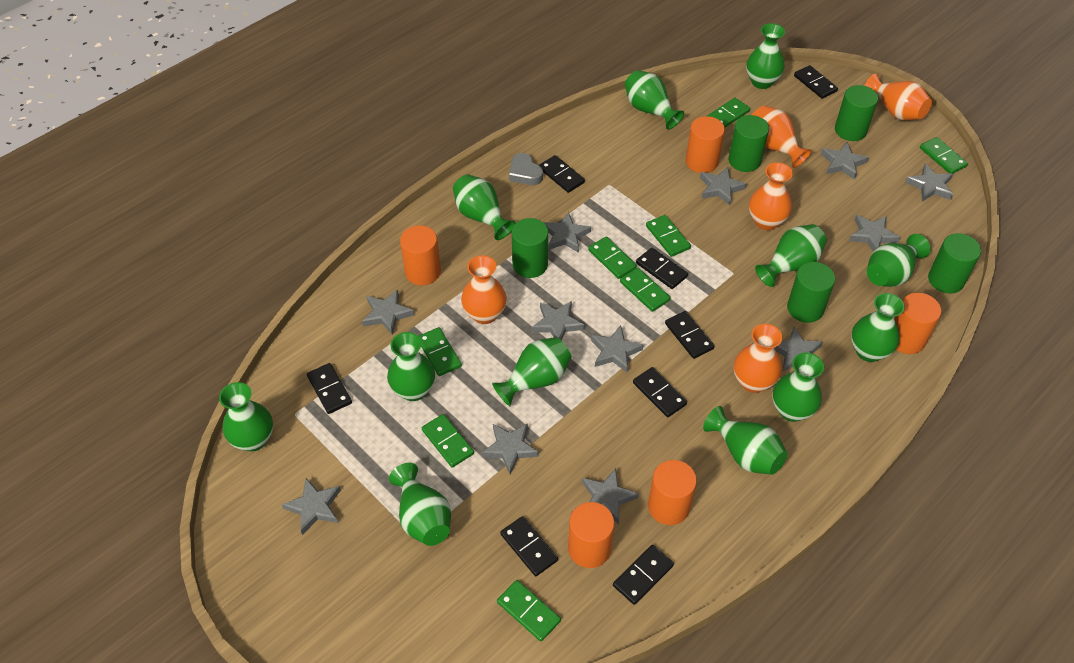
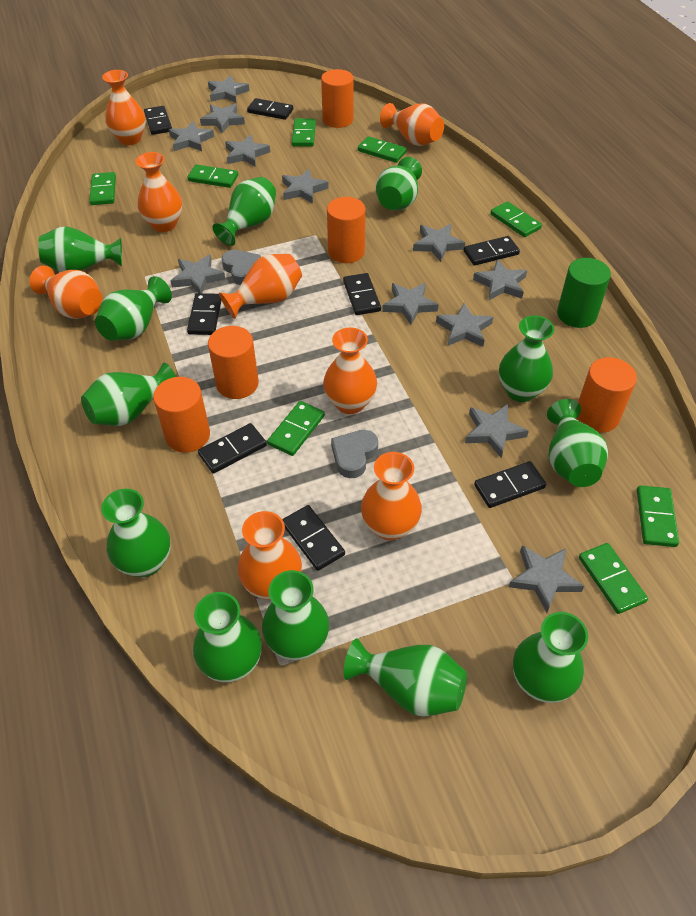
green cylinder: [512,218,548,278] [728,115,769,172] [787,262,835,323] [835,85,878,141] [928,233,981,293] = 5 -> [557,258,611,328] = 1
grey heart: [509,153,543,185] = 1 -> [221,250,261,285] [331,430,378,478] = 2
orange vase: [461,255,507,324] [734,324,782,393] [749,162,793,230] [752,105,812,168] [865,74,932,120] = 5 -> [29,266,103,319] [102,70,146,145] [136,152,182,232] [219,254,302,319] [238,511,302,600] [323,327,377,414] [361,452,422,540] [380,103,444,146] = 8

